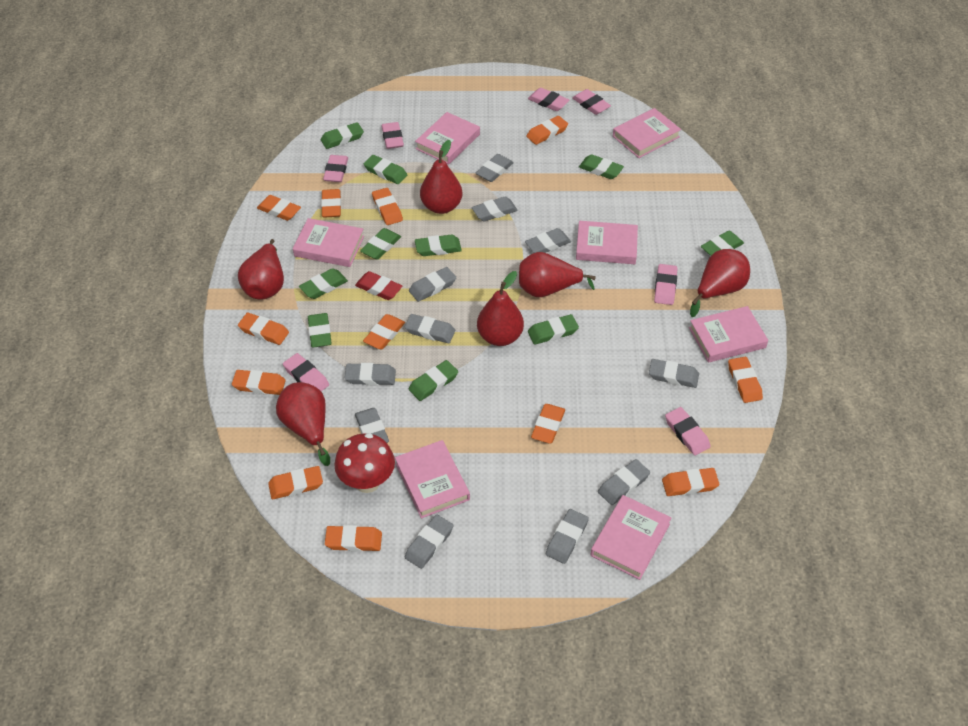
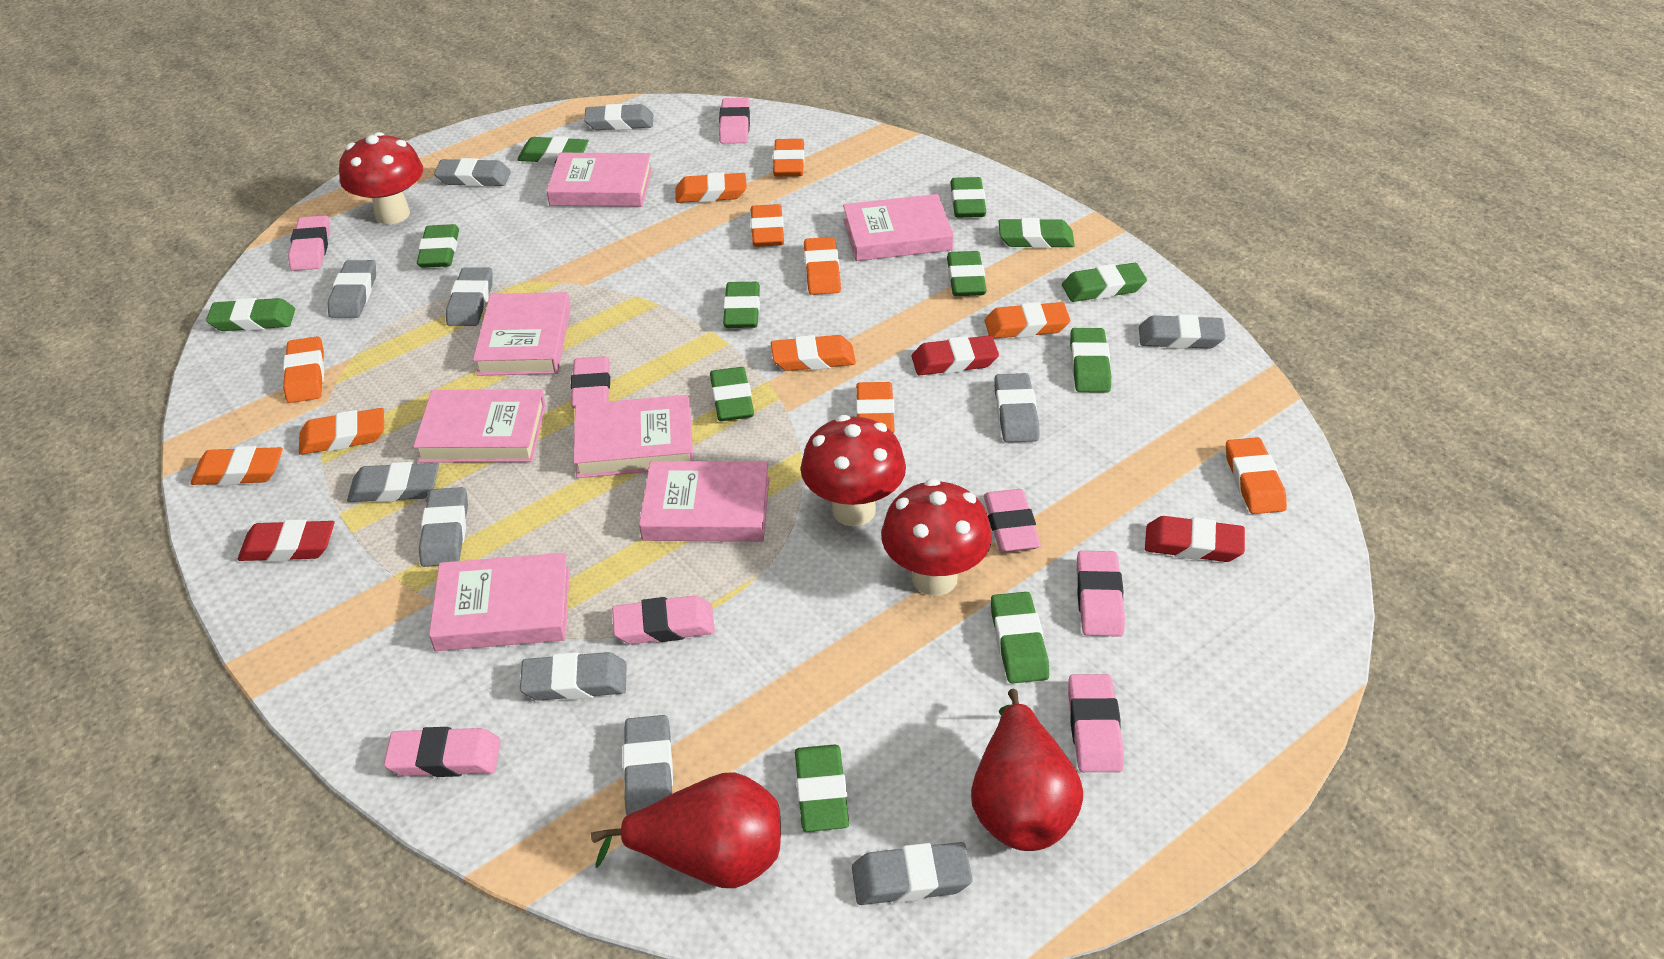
green eraser: [299,268,348,299] [308,313,332,348] [321,122,364,149] [360,228,401,260] [364,155,407,184] [409,360,458,401] [415,234,462,256] [528,314,579,345] [579,154,624,179] [701,230,744,256] = 10 -> [206,298,295,331] [417,224,459,268] [517,136,589,164] [710,367,754,421] [723,282,760,328] [795,744,849,832] [947,251,987,296] [951,177,986,218] [991,592,1049,684] [998,218,1075,248] [1062,263,1147,302] [1070,328,1111,393] = 12
orange eraser: [232,370,286,395] [238,313,289,345] [257,195,301,221] [268,466,323,499] [321,189,341,218] [325,525,382,552] [363,314,405,350] [372,188,403,225] [526,116,568,145] [531,404,565,444] [662,468,719,496] [728,357,763,403] = 12 -> [190,446,283,486] [283,336,324,403] [299,408,384,455] [676,172,747,203] [750,204,784,247] [771,335,856,371] [773,139,805,177] [804,237,841,295] [856,382,895,434] [985,302,1070,339] [1226,437,1287,514] = 11
pink eraser: [283,353,329,391] [323,155,348,182] [381,122,404,149] [528,88,569,111] [572,89,611,115] [654,264,677,305] [665,407,711,455] = 7 -> [288,215,330,271] [384,727,500,777] [570,356,610,409] [612,595,715,644] [719,98,750,144] [984,489,1041,552] [1068,674,1124,772] [1077,551,1125,637] = 8
red eraser: [355,271,402,300] = 1 -> [238,519,334,562] [912,335,999,375] [1145,516,1245,562] = 3
red mushroom: [334,433,395,493] = 1 -> [339,132,423,224] [801,415,906,526] [881,479,992,596] = 3
red pear: [238,239,284,299] [276,382,330,466] [420,140,462,214] [477,271,524,346] [519,252,596,297] [690,249,750,317] = 6 -> [591,772,781,888] [971,689,1083,851] = 2

